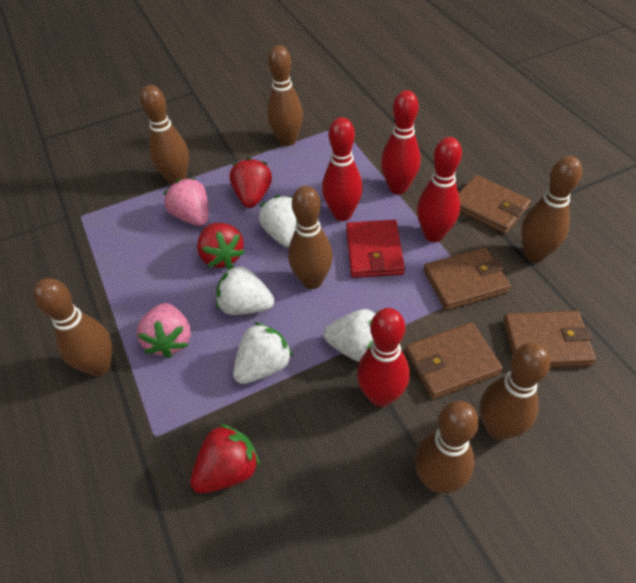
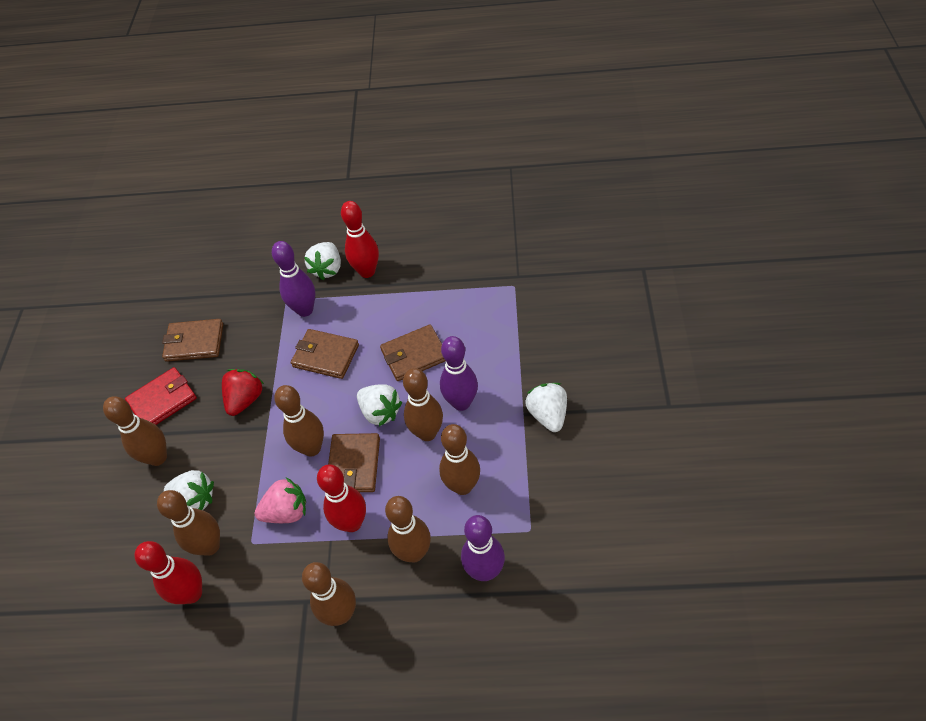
pink strawberry: [137,303,191,358] [163,178,208,226] = 2 -> [254,477,306,523] = 1
purple bowling pin: none = 0 -> [272,241,315,317] [440,336,478,411] [461,515,505,581] = 3
red bowling pin: [322,117,363,221] [357,308,410,407] [381,90,421,194] [417,137,462,242] = 4 -> [134,541,202,604] [317,464,366,532] [341,201,379,278] = 3
red strawberry: [190,424,260,493] [197,223,245,268] [230,157,272,208] = 3 -> [222,369,264,416] = 1

